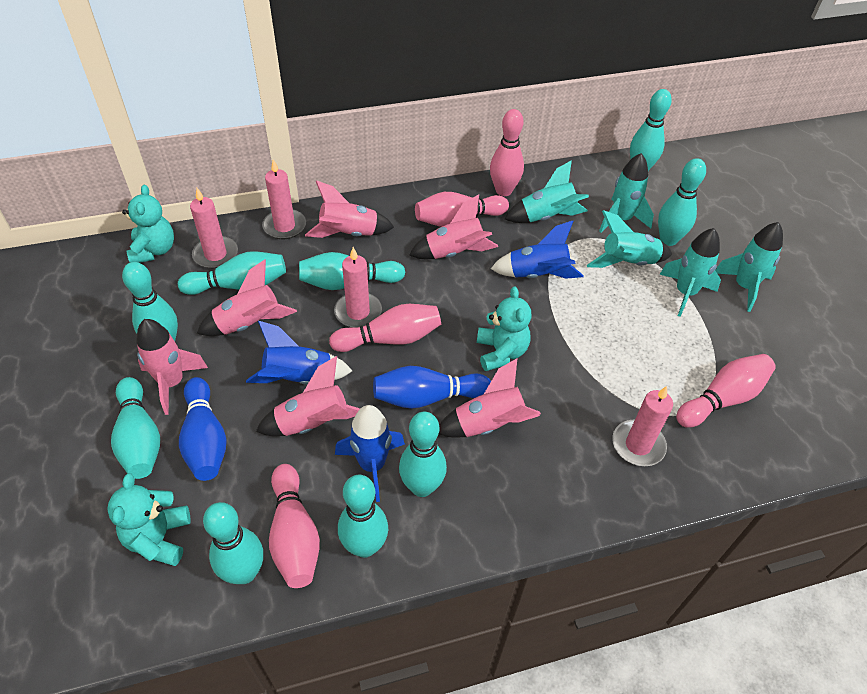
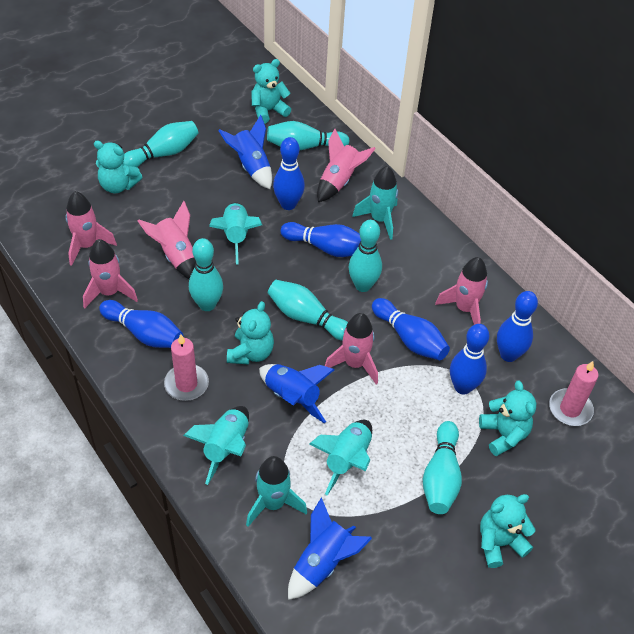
blue bowling pin: [179,377,227,481] [373,366,491,409] = 2 -> [99,300,183,348] [273,137,305,210] [281,222,361,257] [372,298,450,360] [450,324,489,394] [497,291,538,362] = 6
pink bowling pin: [269,464,320,588] [329,304,441,352] [415,192,509,227] [490,109,524,196] [676,354,776,428] = 5 -> none = 0
pink candle: [190,188,238,269] [262,159,306,239] [334,247,382,328] [612,386,673,466] = 4 -> [164,334,209,401] [549,361,598,426] = 2
turquoise bowling pin: [111,377,160,479] [122,262,178,341] [178,251,286,295] [203,502,263,584] [299,252,405,290] [338,475,388,558] [399,411,447,497] [630,89,672,171] [658,158,706,246] = 9 -> [122,121,199,167] [189,238,223,311] [267,121,350,151] [268,280,348,341] [348,220,382,292] [423,421,462,514] = 6
turquoise teddy bear: [107,473,191,566] [122,185,174,263] [477,286,532,371] = 3 -> [94,141,142,193] [227,301,274,365] [251,59,291,124] [479,380,536,456] [480,494,535,568] = 5

